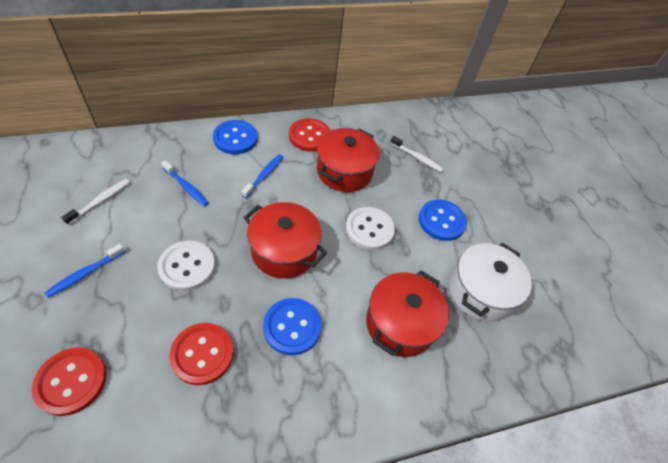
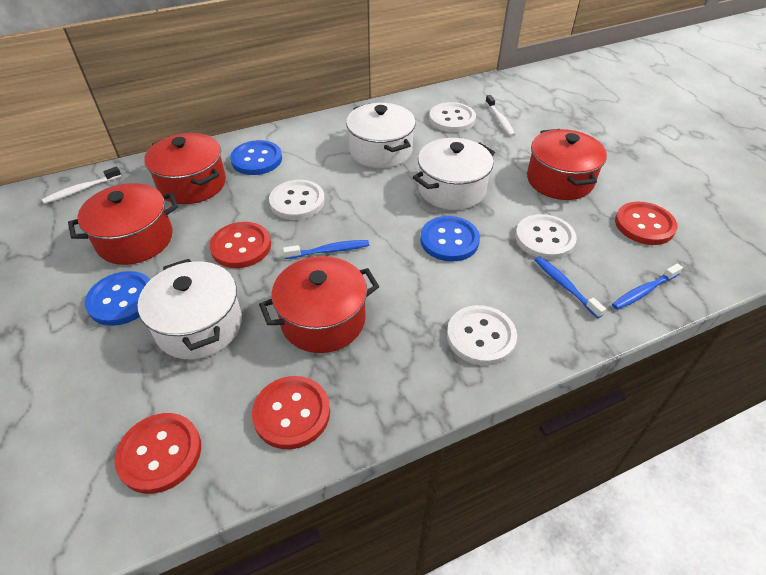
red button: [32,347,107,416] [169,323,234,385] [289,118,331,152] = 3 -> [114,413,201,494] [209,222,271,268] [252,376,330,449] [615,201,677,245] = 4
red pot: [243,202,327,279] [317,128,379,192] [366,270,449,357] = 3 -> [68,183,178,265] [144,133,226,204] [259,256,379,353] [527,129,607,200] = 4
white button: [157,241,215,291] [346,207,395,250] = 2 -> [269,180,325,220] [429,102,476,132] [447,305,517,366] [515,214,577,260] = 4
white pot: [449,243,532,321] = 1 -> [138,259,242,359] [346,103,416,168] [413,138,495,210] = 3

